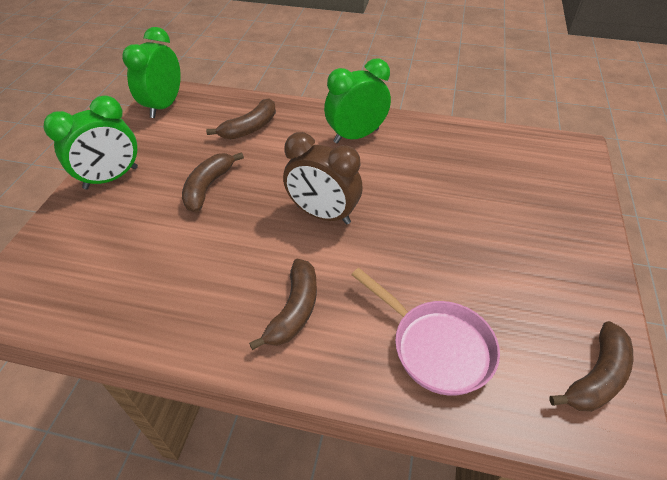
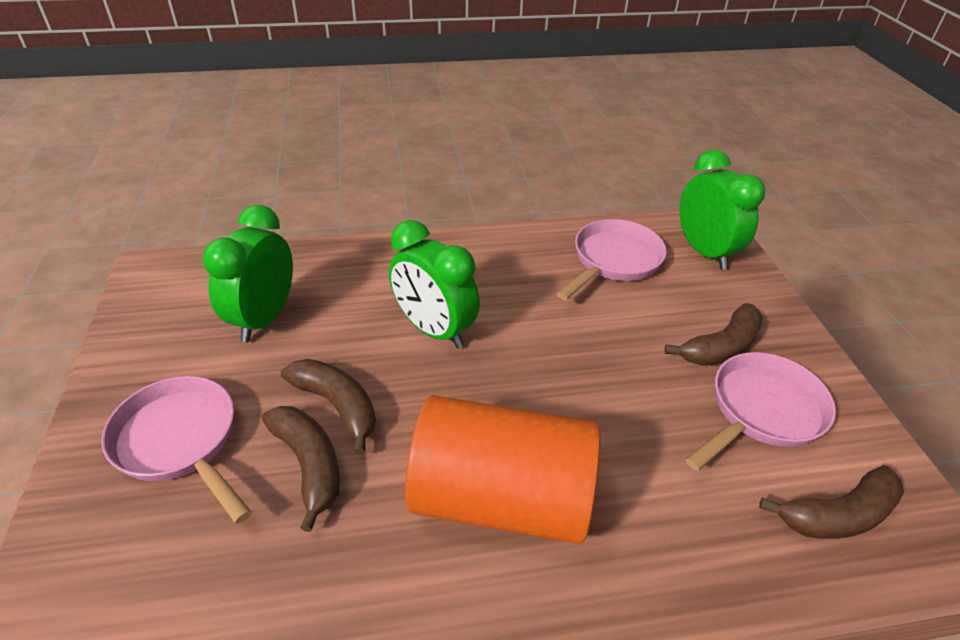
brown clock: [283,132,363,224] = 1 -> none = 0
orange cylinder: none = 0 -> [405,395,600,544] = 1
pink pan: [352,268,500,396] = 1 -> [101,376,252,524] [557,219,667,300] [685,352,836,471] = 3

